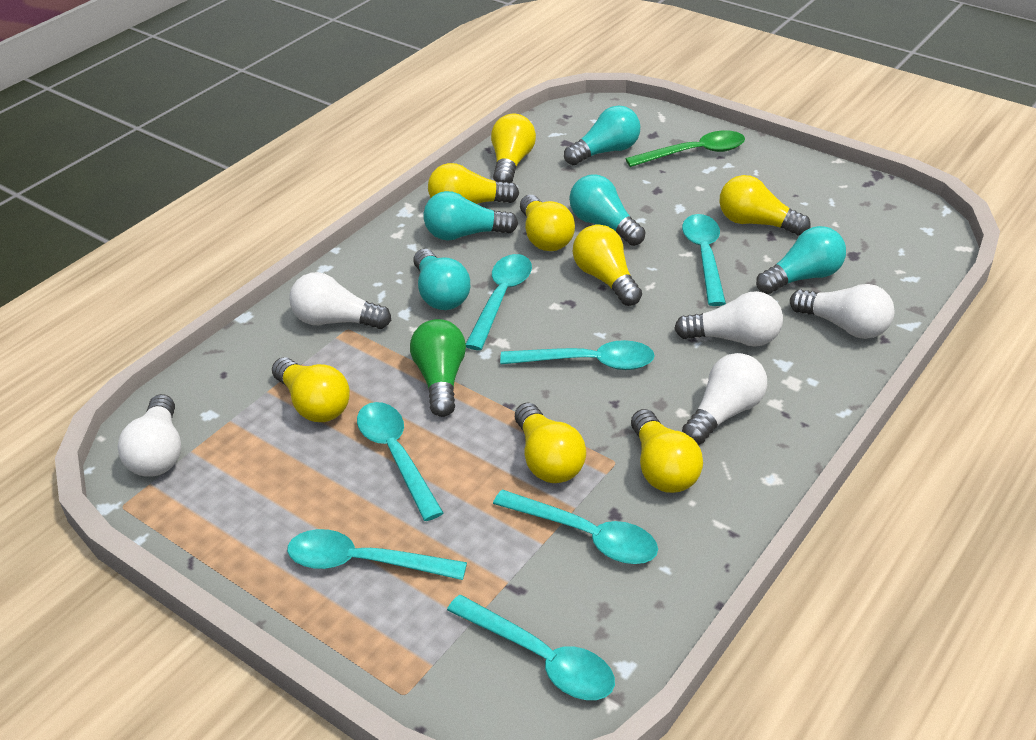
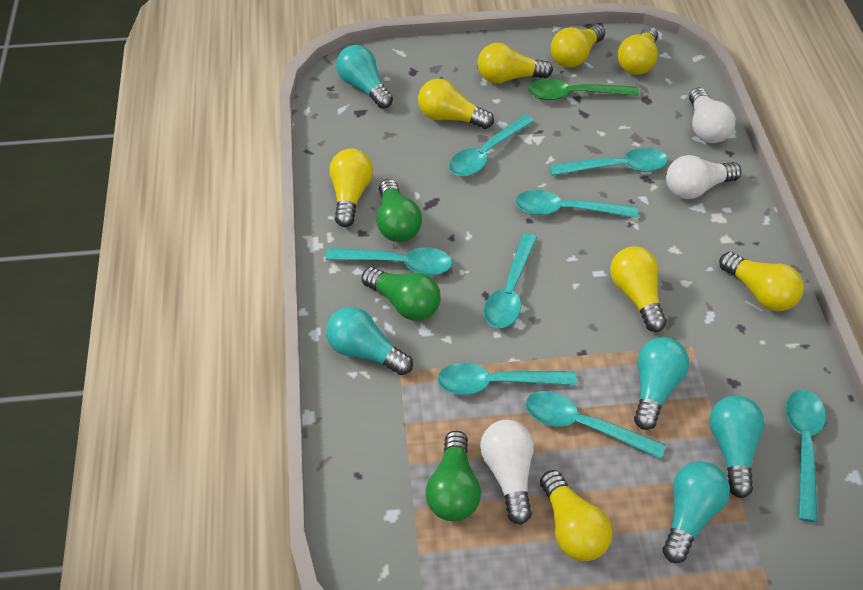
green light bulb: [410,319,466,417] = 1 -> [362,267,441,321] [377,179,422,242] [426,431,481,521] = 3
turquoise spoon: [287,529,467,580] [357,402,444,521] [447,595,615,700] [466,254,532,350] [493,490,658,564] [500,340,655,370] [682,214,726,306] = 7 -> [325,247,452,275] [437,363,577,395] [449,115,534,176] [484,233,537,328] [515,190,638,218] [525,391,666,459] [549,148,668,176] [786,390,826,522] = 8
white light bulb: [118,394,181,477] [289,272,391,329] [674,291,783,347] [682,353,767,445] [790,284,895,339] = 5 -> [480,420,534,525] [666,155,741,199] [689,88,735,143] = 3

